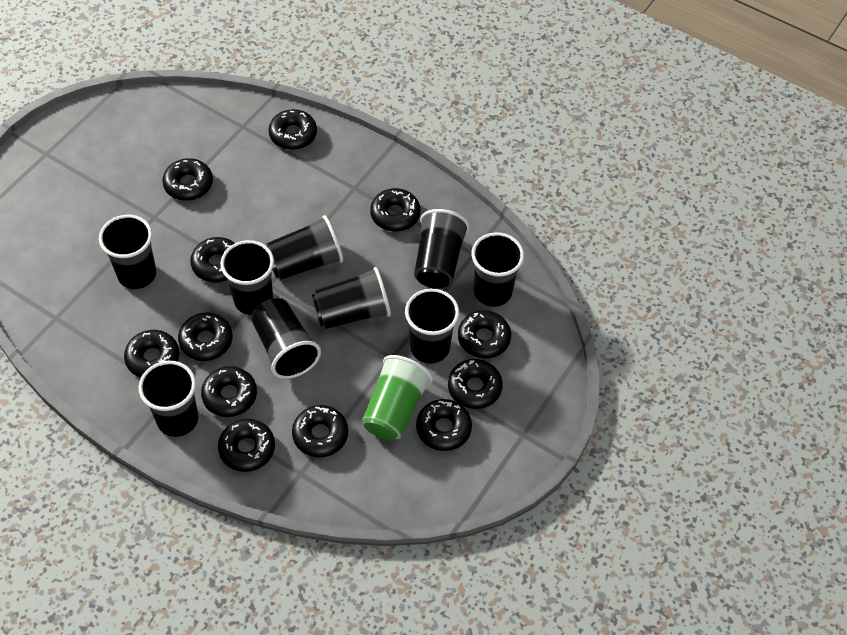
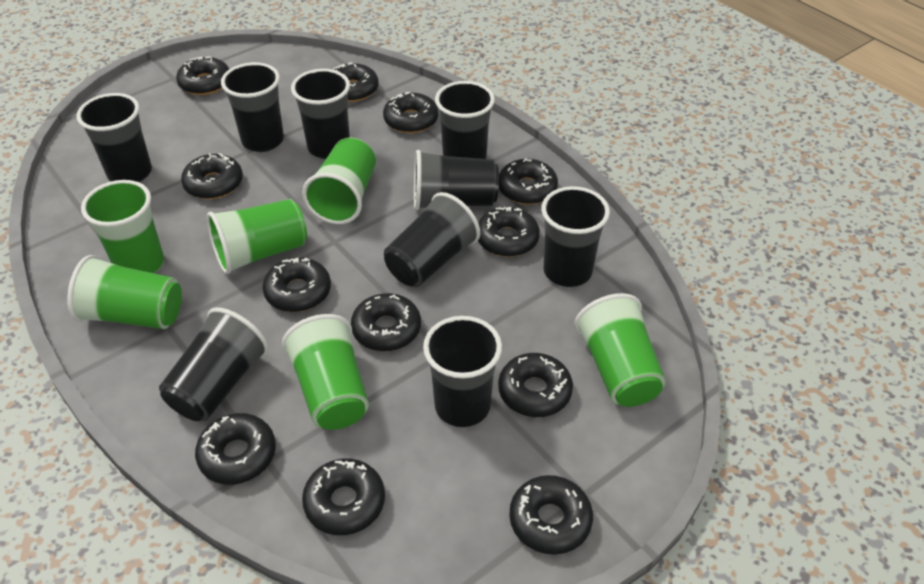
green cup: [362,355,433,441] = 1 -> [67,255,182,329] [81,180,164,273] [207,199,307,274] [282,314,369,430] [302,137,376,224] [574,293,666,407] = 6

